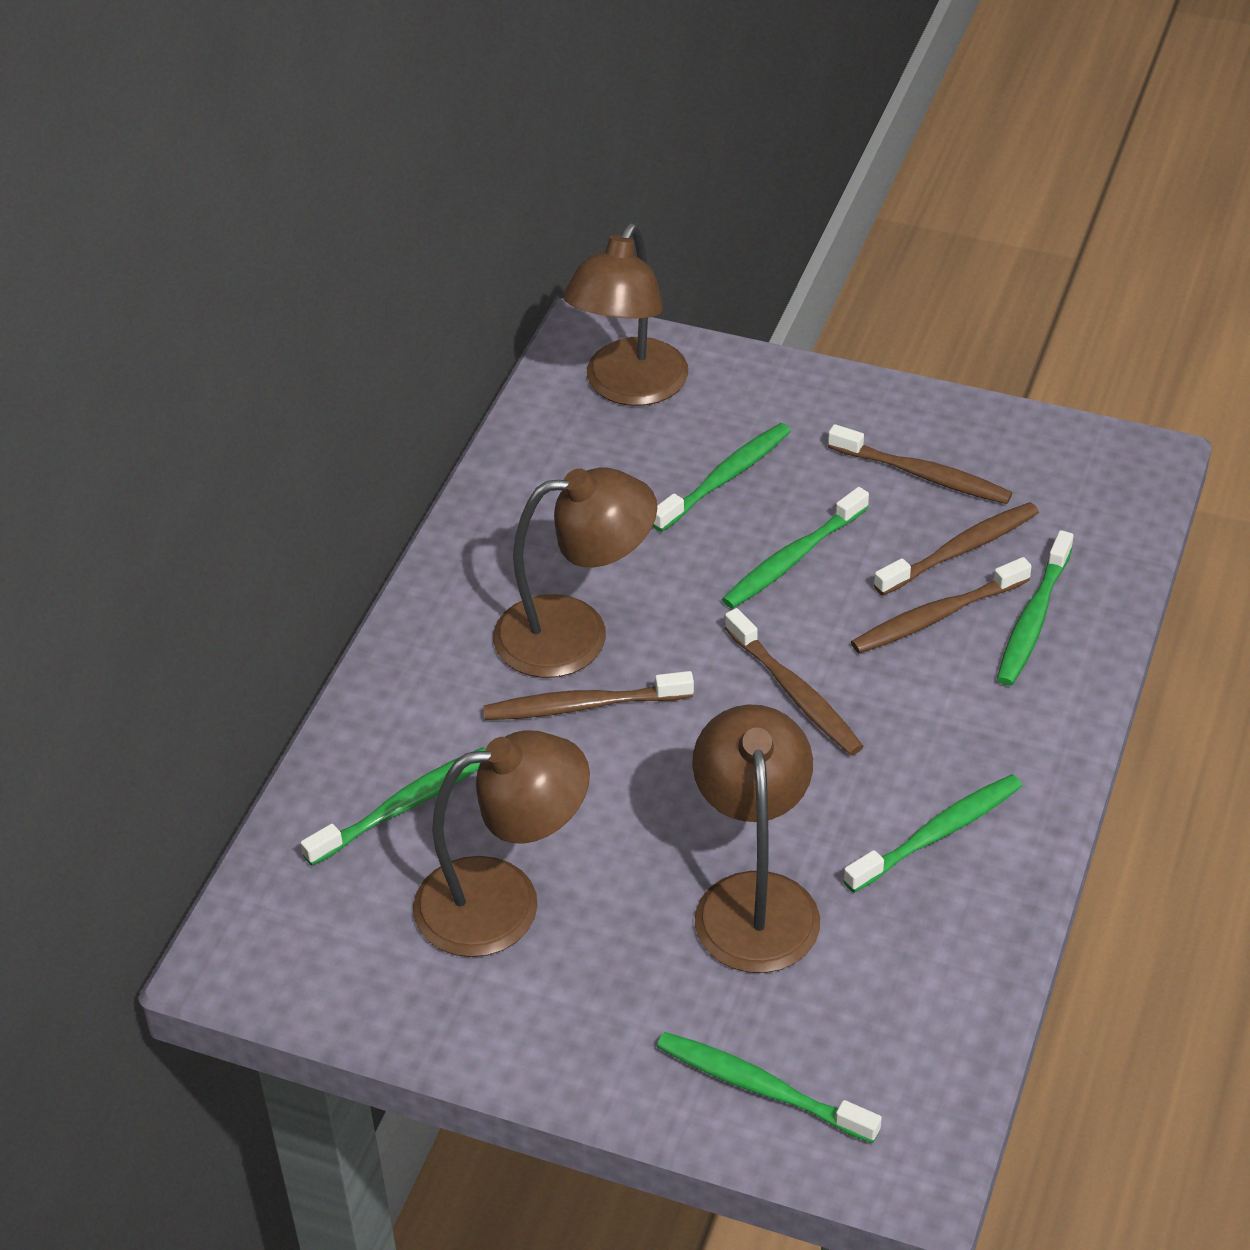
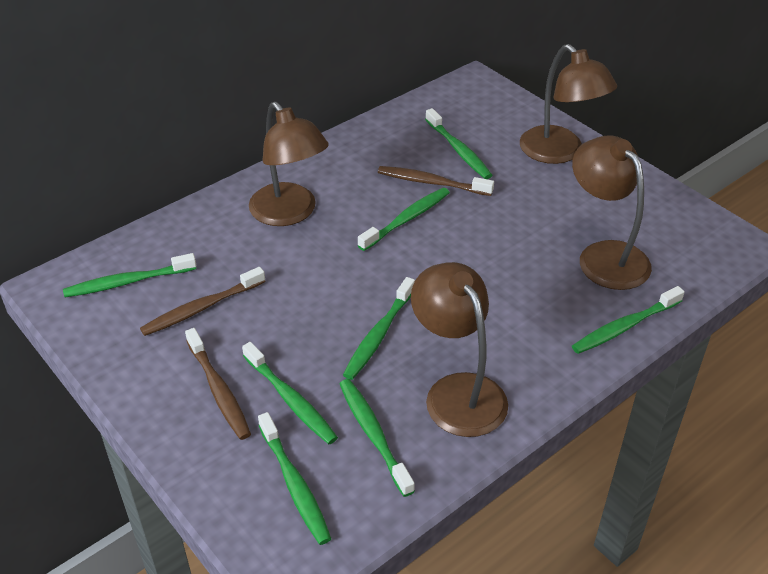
brown toothbrush: [483,671,694,720] [725,608,864,755] [828,424,1012,504] [851,557,1032,653] [874,502,1039,596] = 5 -> [140,267,265,336] [185,328,251,440] [378,166,494,196] = 3
green toothbrush: [301,747,486,866] [653,423,791,532] [657,1032,882,1143] [722,487,869,609] [843,774,1022,893] [997,530,1074,686] = 6 -> [63,253,196,297] [242,342,338,444] [258,412,331,545] [340,379,415,497] [343,277,415,380] [358,188,450,251] [425,108,492,179] [572,286,685,354] = 8

